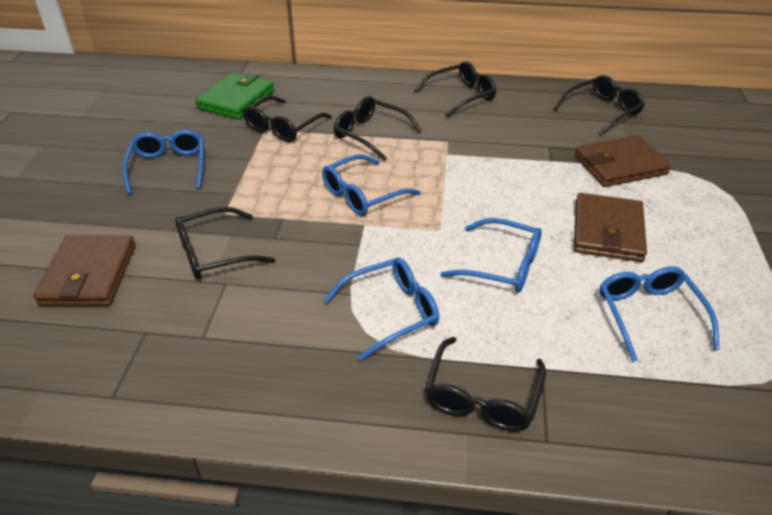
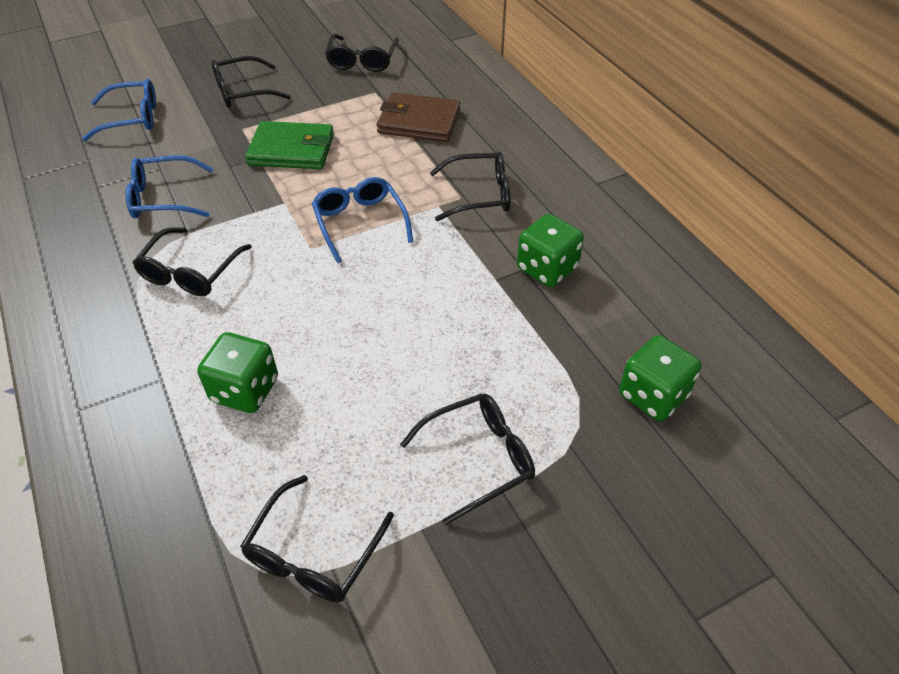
blue glasses: [122,130,204,195] [322,154,421,216] [323,258,439,361] [440,218,542,292] [600,266,720,362] = 5 -> [82,79,156,141] [126,155,213,218] [312,177,413,263] = 3
brown wallet: [33,236,135,306] [574,135,671,187] [574,193,647,262] = 3 -> [377,92,460,142] = 1
green dice: none = 0 -> [197,332,278,413] [517,214,584,287] [619,335,701,421] = 3

